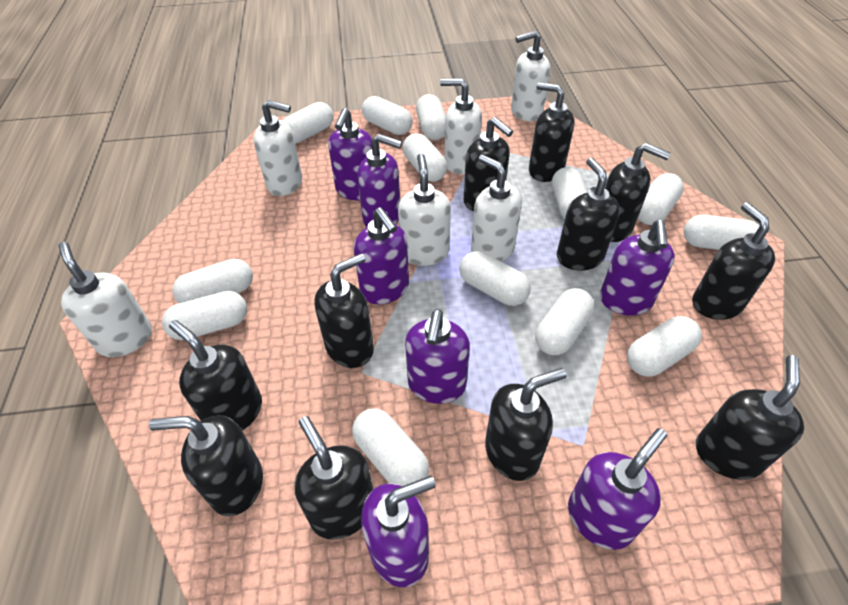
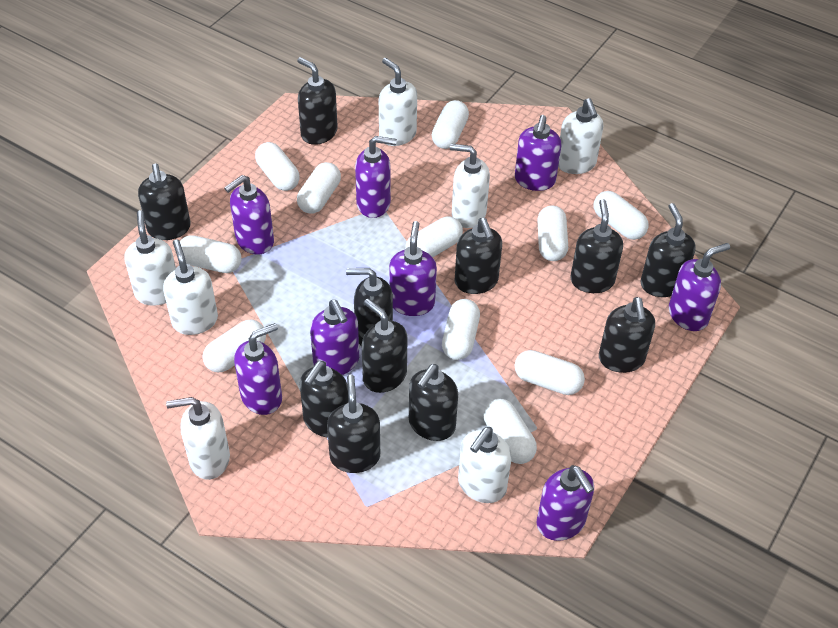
purple soap dispenser: [328,108,372,200] [354,207,409,304] [357,134,402,227] [361,475,436,587] [405,309,470,404] [568,428,667,550] [600,220,675,316] = 7 -> [224,175,274,255] [234,323,282,415] [310,300,359,375] [355,136,397,218] [389,221,437,316] [515,115,561,191] [537,465,594,541] [669,243,730,331] = 8
white capsule: [162,291,247,340] [172,259,253,303] [282,102,334,143] [352,408,429,486] [362,96,413,135] [403,133,447,182] [416,94,446,140] [459,251,531,306] [535,288,594,355] [551,167,587,219] [627,316,702,377] [638,173,684,225] [684,215,760,250] = 13 -> [180,235,242,273] [202,320,266,372] [255,142,300,191] [297,162,341,214] [405,216,463,257] [432,100,469,149] [442,299,480,360] [484,399,537,464] [515,350,585,395] [537,206,568,261] [594,191,649,240] = 11
white soap dispenser: [59,242,152,357] [253,100,302,196] [398,154,451,266] [440,78,482,174] [471,155,522,262] [511,31,550,122] = 6 -> [124,210,176,306] [163,240,218,335] [166,397,230,480] [379,58,417,146] [450,144,490,228] [458,427,512,503] [558,98,603,174] = 7

